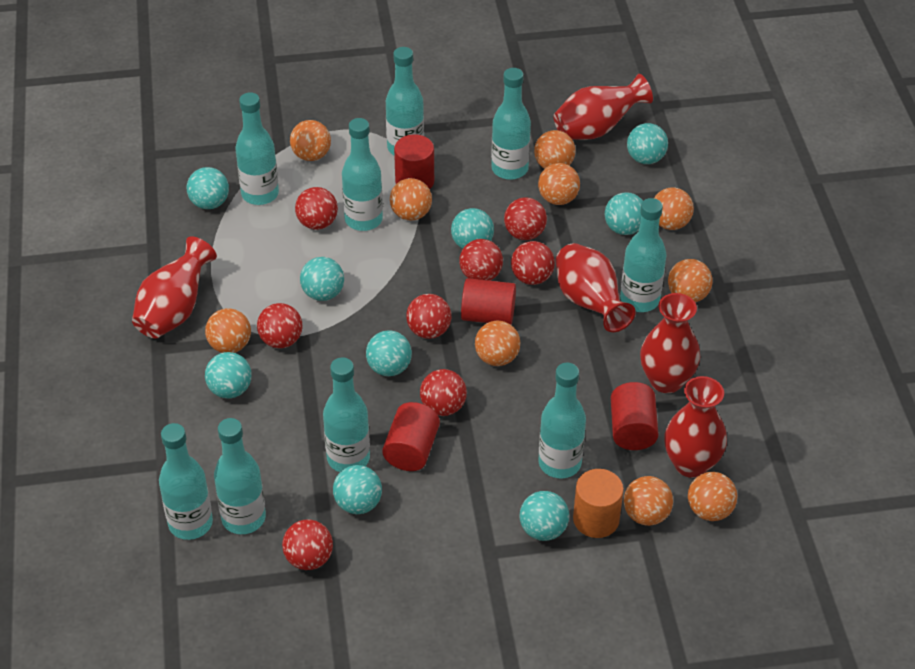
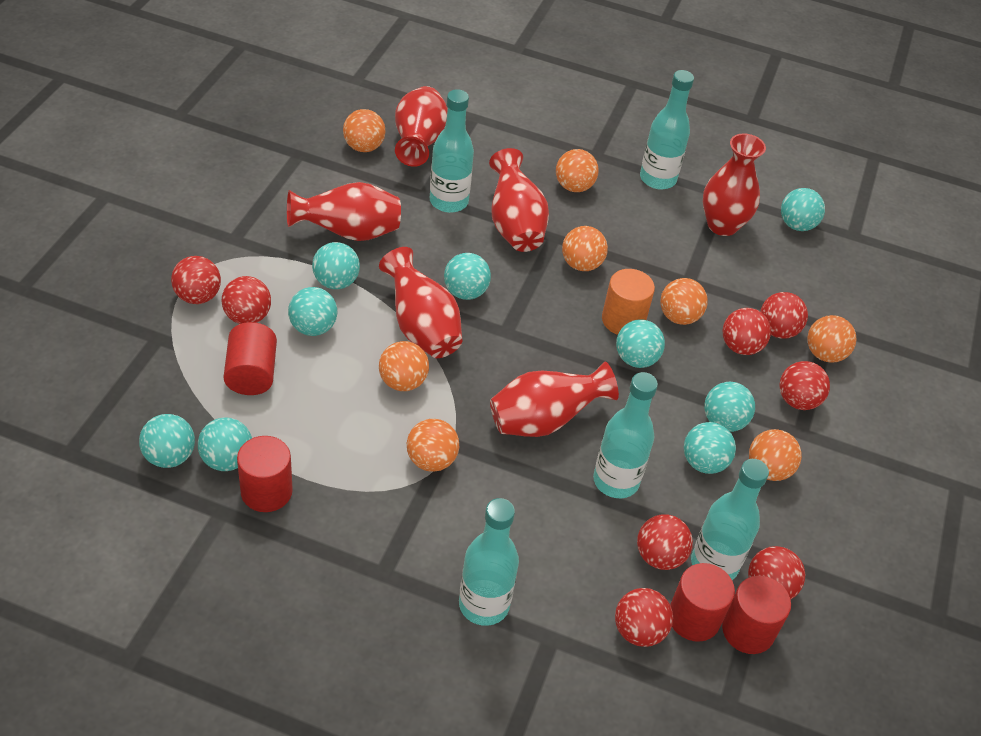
orange ball: [205,308,251,353] [290,120,331,161] [390,178,432,221] [475,321,520,366] [534,130,575,169] [538,163,580,205] [624,476,673,526] [654,188,694,230] [668,259,713,302] [688,472,737,521] = 10 -> [343,109,386,152] [379,341,429,391] [407,419,459,472] [556,149,599,192] [562,226,608,271] [660,278,708,325] [749,429,802,481] [807,315,857,363] = 8
red vase: [132,236,217,338] [554,74,653,140] [556,243,636,332] [640,293,700,393] [664,376,727,478] = 5 -> [287,182,401,241] [379,247,462,358] [395,86,448,167] [489,148,549,252] [490,362,619,437] [703,134,766,236] = 6
turquoise bottle: [159,423,213,540] [214,418,266,534] [236,92,279,205] [323,357,370,472] [342,118,383,231] [386,47,424,155] [491,68,531,180] [539,363,586,478] [620,198,666,312] = 9 -> [430,89,474,213] [459,498,519,626] [593,372,658,498] [640,70,694,189] [691,459,769,580] = 5

